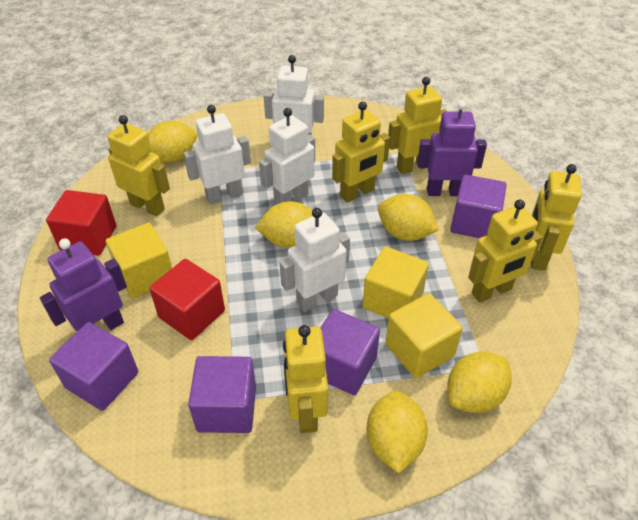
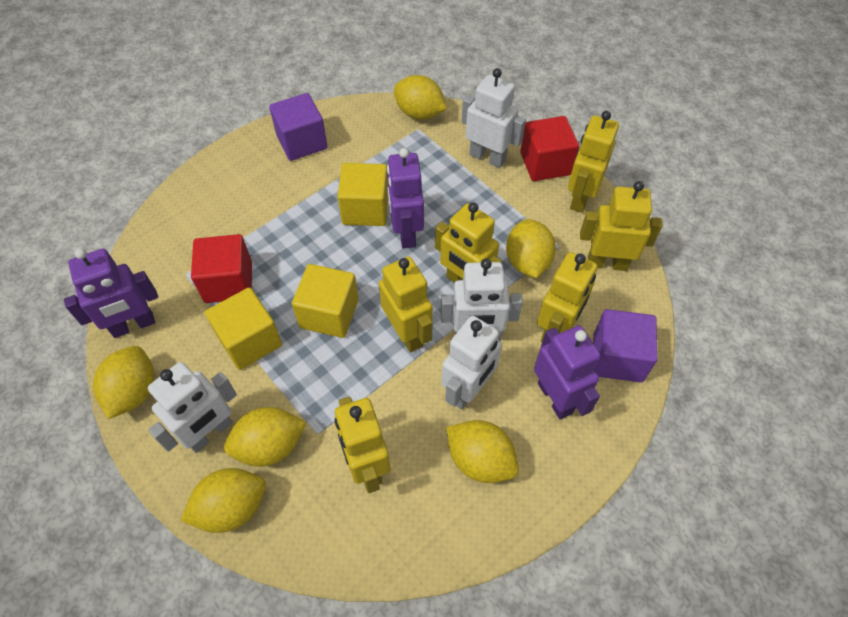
purple cube: [49,322,138,411] [188,356,256,433] [320,309,380,395] [450,174,507,238] = 4 -> [269,93,328,161] [593,309,658,382] = 2
purple robot: [40,238,127,331] [417,101,487,196] = 2 -> [64,248,158,338] [387,148,424,249] [534,326,601,419] = 3
yellow lemon: [148,121,198,163] [255,201,313,248] [366,390,428,474] [378,194,439,241] [447,351,512,413] = 5 -> [93,346,154,419] [181,468,266,533] [224,407,306,467] [394,75,447,120] [446,420,519,483] [506,219,556,278] = 6

